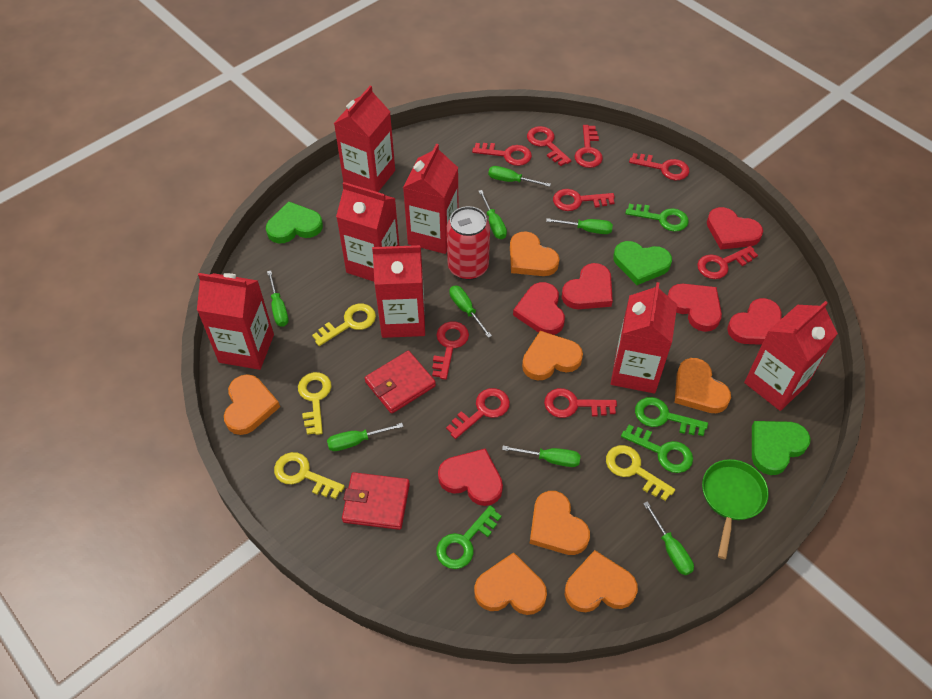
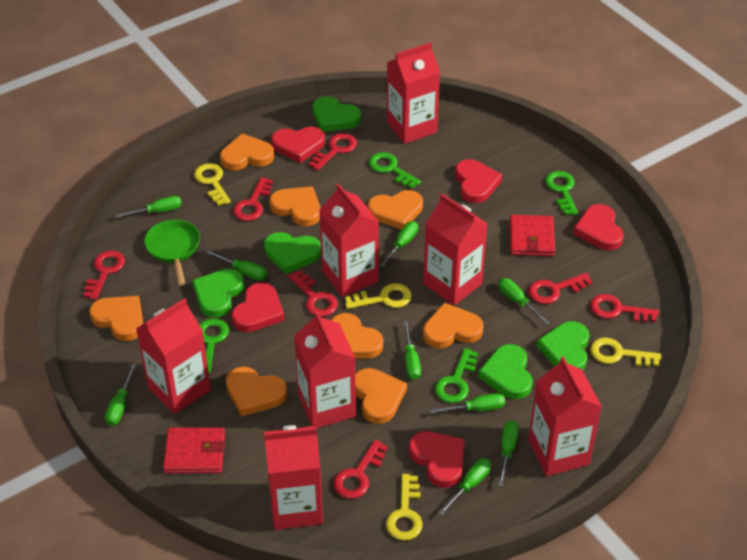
green heart: [266,201,323,243] [613,241,672,285] [752,421,811,475] = 3 -> [192,269,244,318] [264,232,321,274] [313,96,361,132] [478,344,532,399] [537,321,589,370] = 5
green screwdriver: [267,271,289,327] [327,423,403,451] [449,286,492,338] [479,190,507,239] [488,166,551,187] [502,446,581,467] [546,218,613,234] [643,501,694,575] = 8 -> [105,364,136,426] [115,196,182,218] [206,250,267,280] [379,221,418,267] [403,321,421,380] [430,393,505,414] [439,458,491,515] [498,278,550,325] [498,420,519,486] = 9
orange heart: [224,374,280,435] [474,552,547,615] [510,231,560,276] [522,331,583,380] [529,491,590,555] [565,550,638,612] [675,358,731,413] = 7 -> [89,296,143,341] [220,133,274,170] [226,367,287,416] [270,186,321,226] [331,313,383,359] [355,368,407,424] [368,190,423,230] [423,302,484,348] = 8
red can: [447,206,490,280] = 1 -> none = 0
red heart: [438,448,503,506] [513,282,565,335] [562,263,613,309] [668,284,722,332] [707,207,763,249] [727,298,781,345] = 6 -> [232,283,285,332] [271,127,325,163] [409,431,465,488] [455,159,502,203] [573,204,624,250] = 5
red key: [432,321,469,380] [446,388,510,439] [472,143,532,166] [527,126,571,166] [544,388,617,418] [553,189,615,211] [574,125,603,168] [629,153,689,180] [697,246,758,279] = 9 -> [83,251,125,300] [233,177,273,221] [288,270,338,317] [308,133,357,171] [333,440,388,499] [528,273,592,304] [590,294,659,322] = 7

